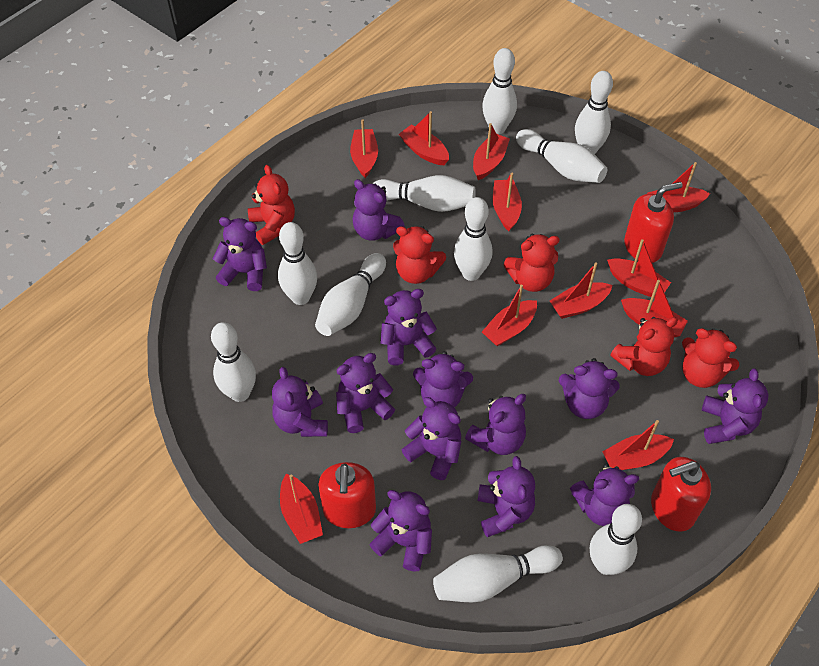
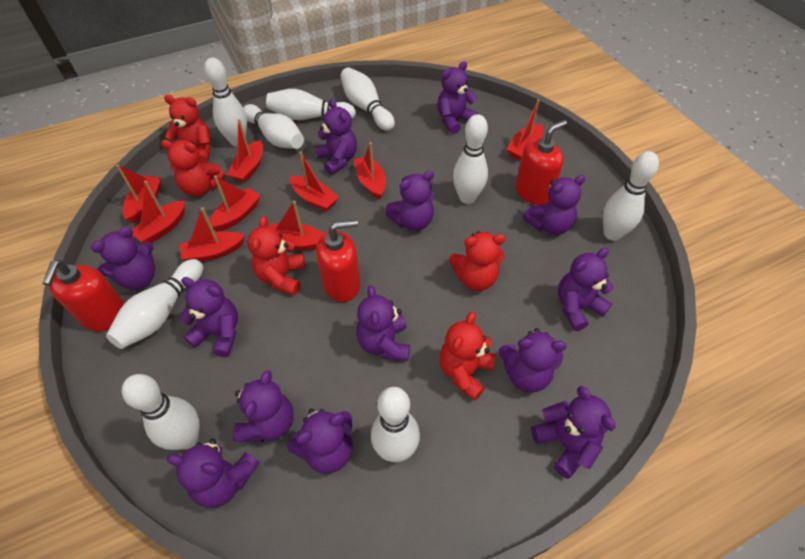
red boat: [280,474,323,544] [350,119,378,178] [399,111,449,165] [473,123,510,180] [482,285,537,346] [493,173,522,231] [550,262,613,319] [602,420,674,470] [607,239,671,299] [621,280,688,337] [647,162,710,212] = 11 -> [116,164,161,223] [132,180,185,243] [180,207,245,262] [208,176,261,232] [227,119,263,183] [270,200,324,250] [290,152,339,212] [354,142,386,200] [506,99,544,160] = 9
white bowling pin: [211,322,256,402] [278,222,317,305] [315,253,386,336] [372,175,476,212] [433,545,563,602] [454,197,492,281] [482,48,517,134] [516,129,608,183] [575,71,613,154] [590,504,642,575] = 10 -> [106,259,203,349] [122,374,199,450] [204,58,247,146] [243,104,304,149] [266,89,356,120] [340,67,395,131] [371,387,420,462] [453,114,488,204] [603,151,659,241] = 9

